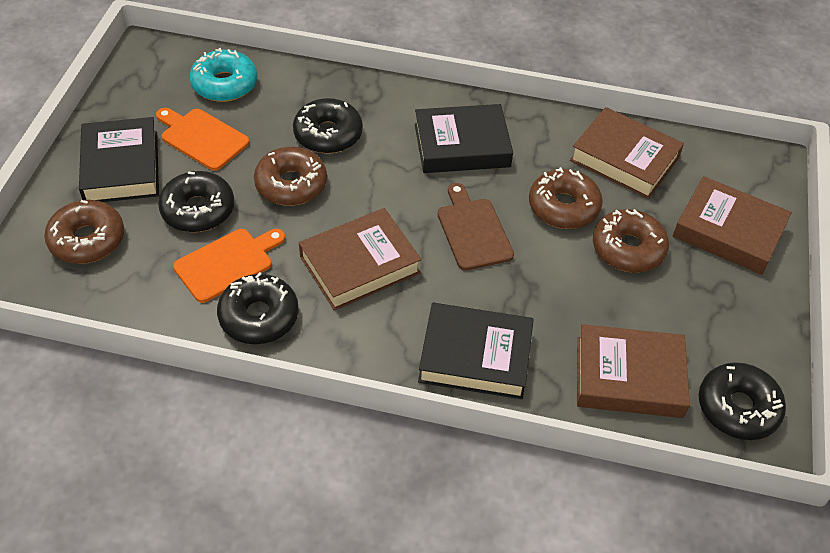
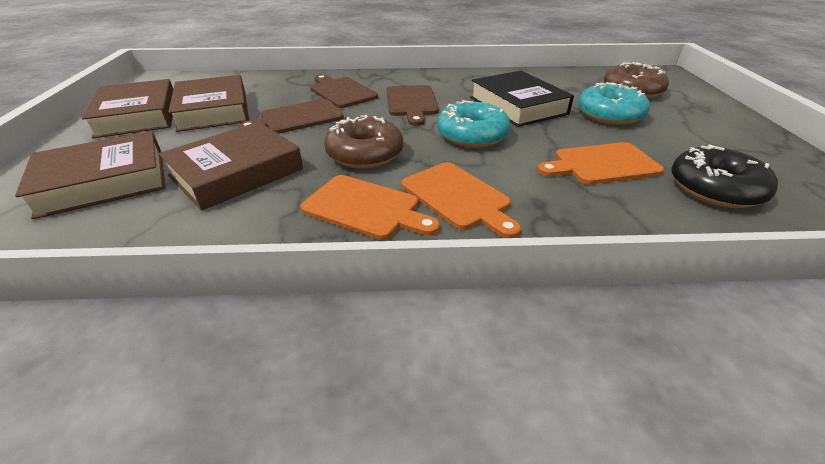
black book: [79,117,159,202] [415,104,513,173] [418,303,534,399] = 3 -> [470,71,574,127] = 1
black donut: [158,171,234,232] [217,272,299,344] [293,98,363,154] [699,362,786,440] = 4 -> [671,144,778,208] = 1
brown cutting board: [438,183,514,270] = 1 -> [238,99,344,134] [310,74,378,108] [386,85,439,126] = 3
brown donut: [44,200,124,264] [254,147,327,206] [529,167,603,229] [593,209,669,273] = 4 -> [324,115,403,168] [604,62,669,99] = 2
orange cutting board: [156,108,250,171] [173,229,285,303] = 2 -> [300,175,440,240] [401,162,521,238] [537,142,664,184] = 3
turquoise donut: [189,48,257,102] = 1 -> [437,100,511,148] [578,82,650,125] = 2

